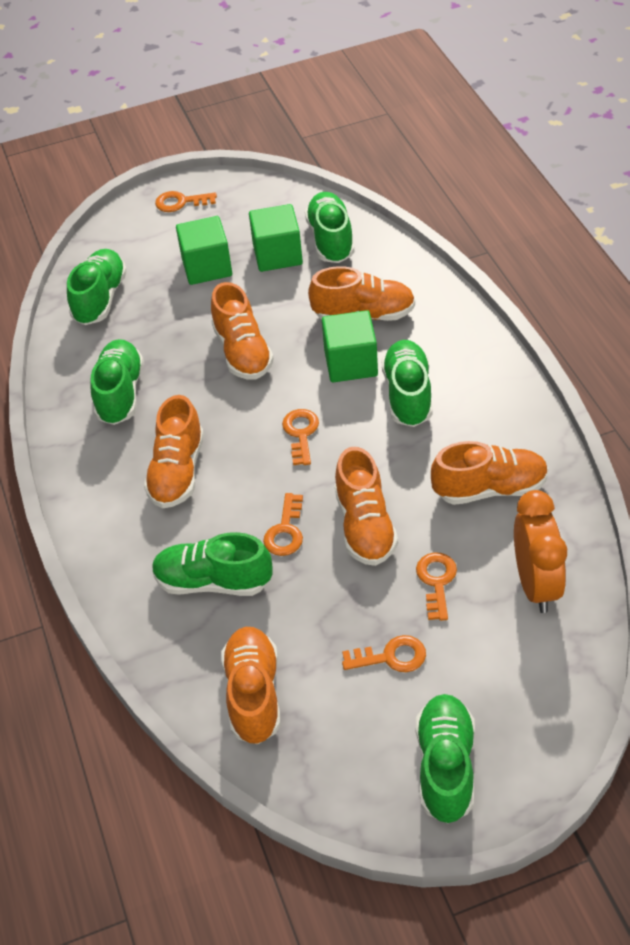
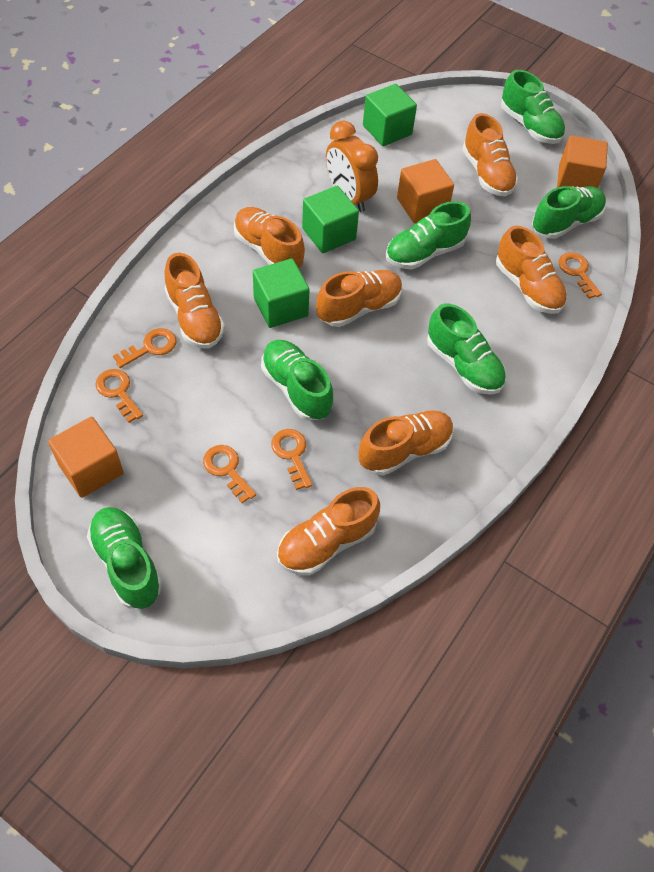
orange cube: none = 0 -> [48,417,124,498] [397,159,454,223] [557,135,608,188] = 3
orange shoe: [144,395,204,508] [211,282,274,380] [221,627,281,744] [308,266,415,321] [335,447,398,566] [431,441,548,505] = 6 -> [165,253,225,348] [234,207,305,268] [277,487,380,575] [316,270,403,327] [358,410,454,476] [462,113,518,196] [496,226,567,314] = 7

